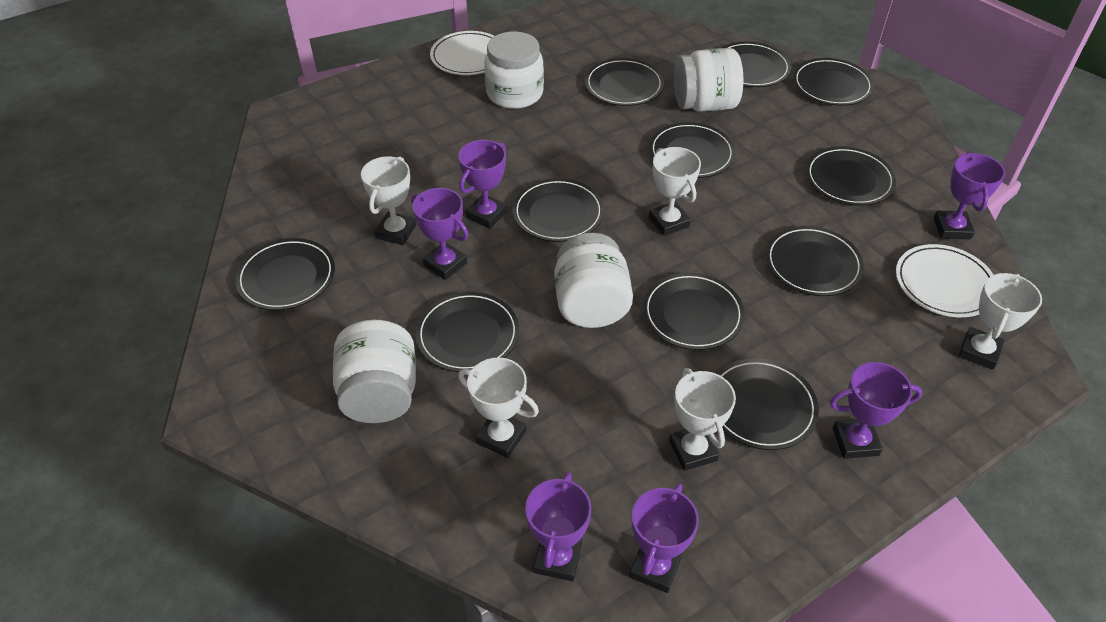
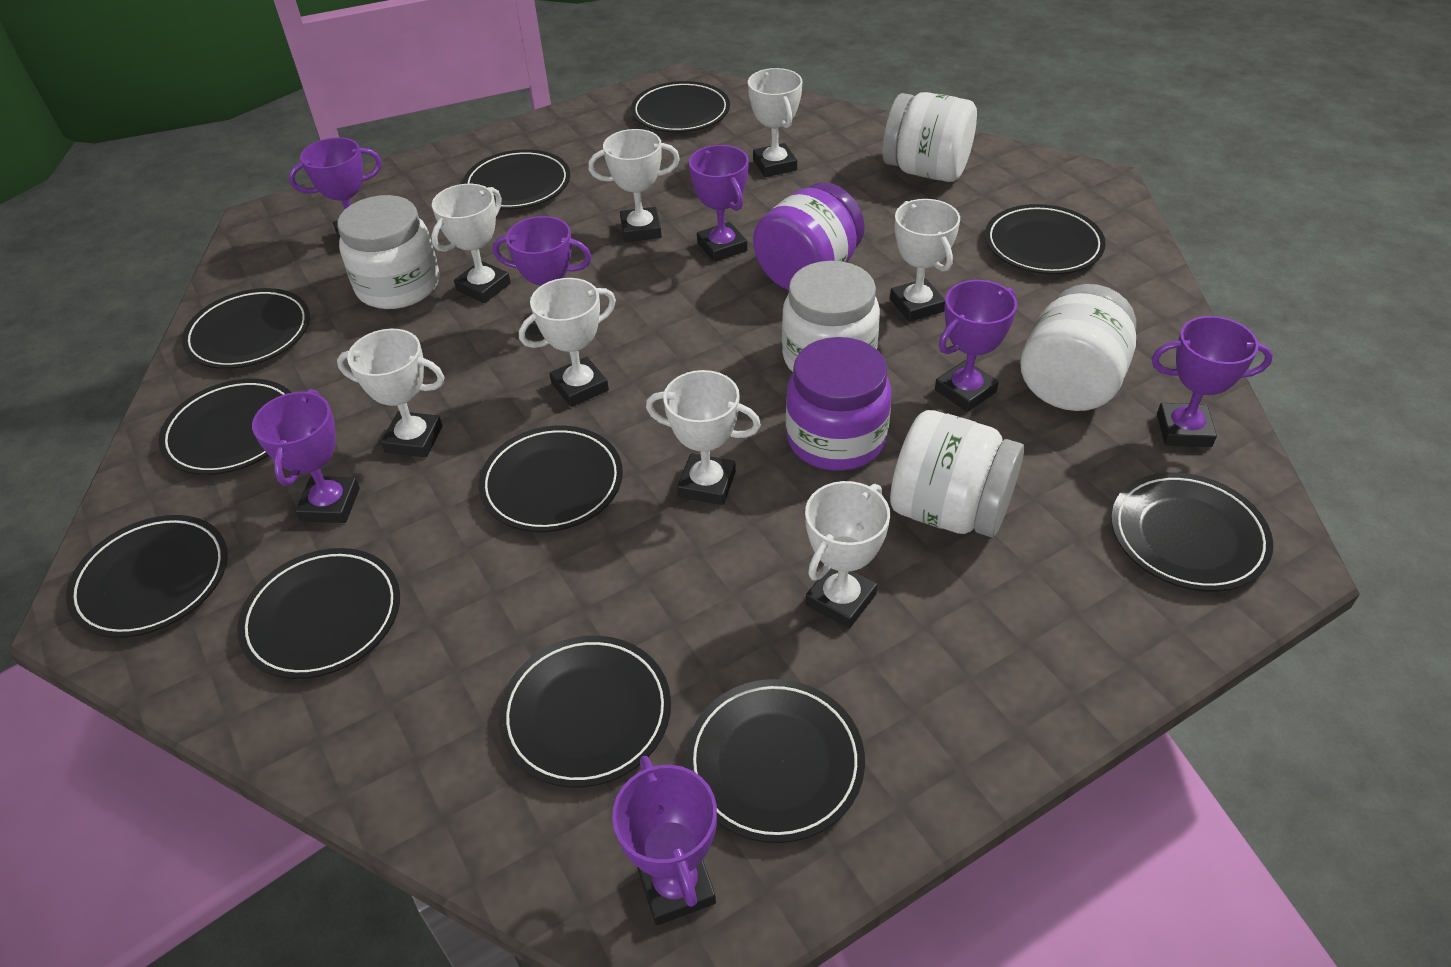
purple jar: none = 0 -> [753,182,865,290] [786,337,892,471] = 2
purple trophy: [411,188,469,280] [458,140,507,229] [525,472,592,581] [629,483,699,593] [830,362,922,459] [934,152,1005,239] = 6 -> [252,389,360,523] [289,137,382,240] [493,216,591,334] [612,756,717,926] [689,145,749,262] [935,280,1017,412] [1151,316,1273,447] = 7
white jar: [333,320,416,423] [484,31,544,109] [555,233,633,328] [674,48,743,111] = 4 -> [337,195,439,309] [782,261,880,372] [882,92,977,182] [890,410,1024,537] [1021,284,1136,411] = 5
white plate: [430,31,494,75] [896,244,994,317] = 2 -> none = 0
white trophy: [361,156,416,245] [458,357,539,458] [649,147,701,236] [669,368,736,471] [959,273,1042,370] = 5 -> [337,329,445,457] [431,184,511,303] [519,278,616,407] [588,129,680,242] [646,370,761,505] [748,68,802,177] [805,481,890,628] [890,199,960,322] = 8

